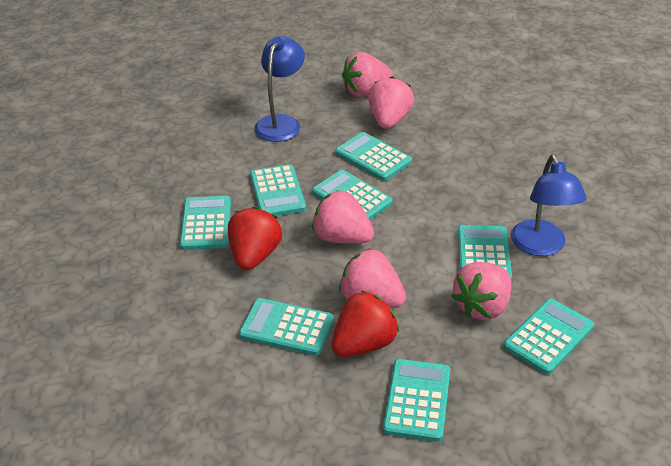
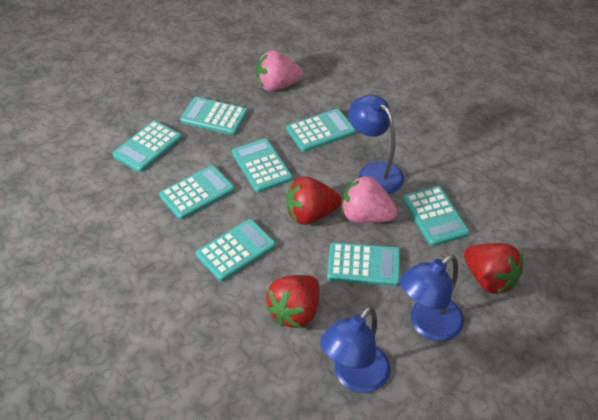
blue lamp: [254,36,305,142] [511,154,586,256] = 2 -> [320,307,391,393] [348,95,404,194] [400,255,464,341] = 3
pink strawberry: [312,190,374,244] [339,248,406,308] [342,52,393,97] [368,76,414,129] [451,262,511,320] = 5 -> [256,50,304,91] [342,175,398,223] = 2
red strawberry: [228,207,282,270] [332,290,399,357] = 2 -> [266,275,320,328] [286,176,342,225] [464,243,523,294] = 3

